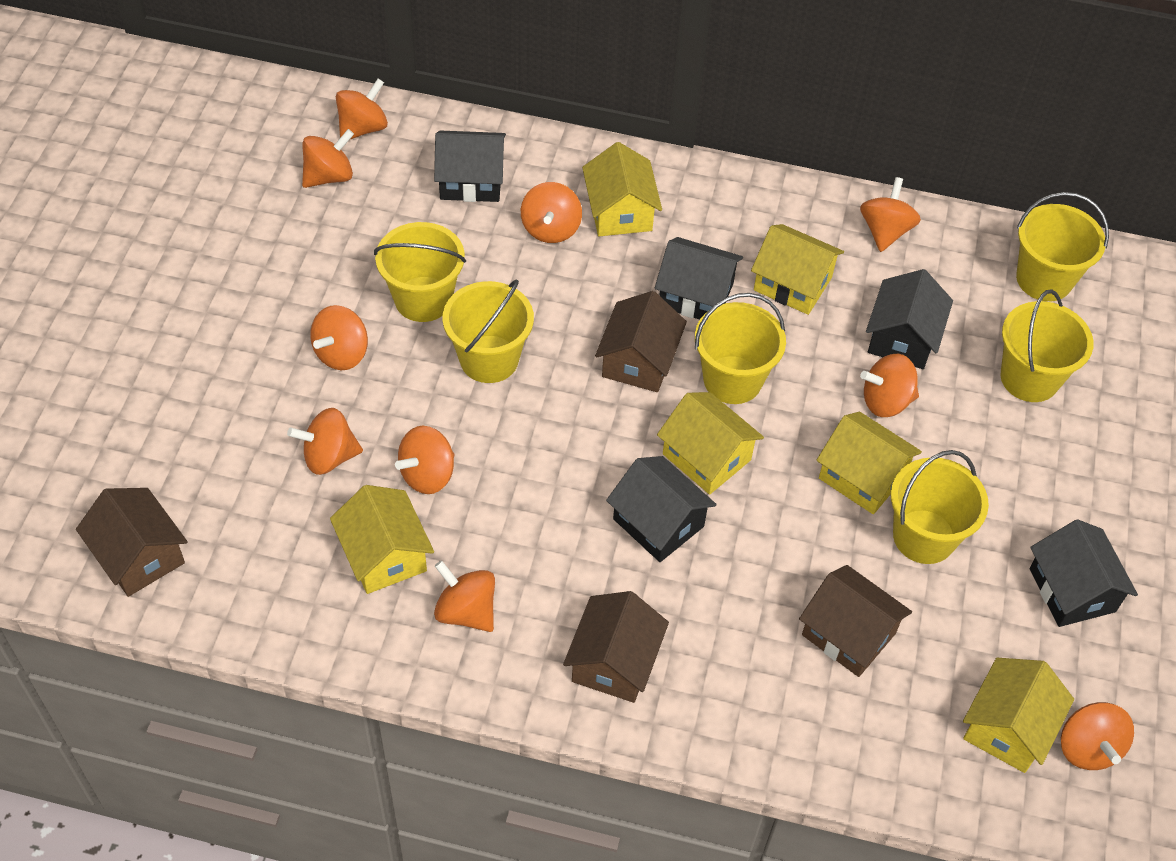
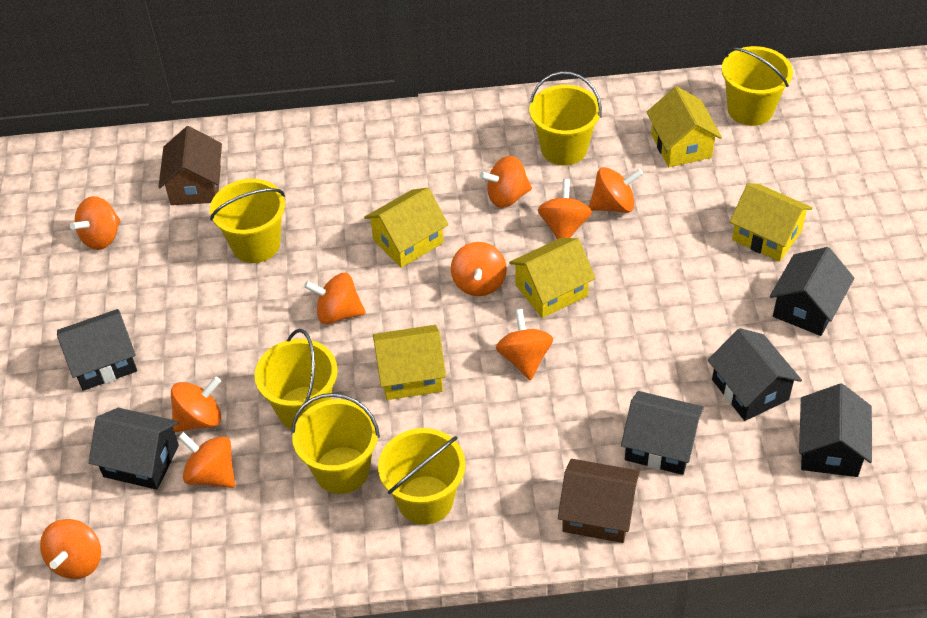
black house: [434,131,506,202] [606,456,717,562] [655,237,743,320] [866,269,953,369] [1029,519,1138,627] = 5 -> [57,309,137,391] [89,408,179,490] [621,391,704,475] [708,328,802,421] [770,247,854,336] [799,383,872,477] = 6
brown house: [76,488,188,597] [563,591,669,703] [595,291,687,392] [799,565,912,677] = 4 -> [158,126,222,205] [558,459,640,543] = 2
yellow house: [330,485,434,594] [582,142,662,236] [657,392,764,495] [751,224,844,315] [816,412,922,514] [963,658,1074,773] = 6 -> [364,188,449,268] [373,325,446,400] [509,238,596,318] [646,86,722,167] [730,183,813,262] = 5

